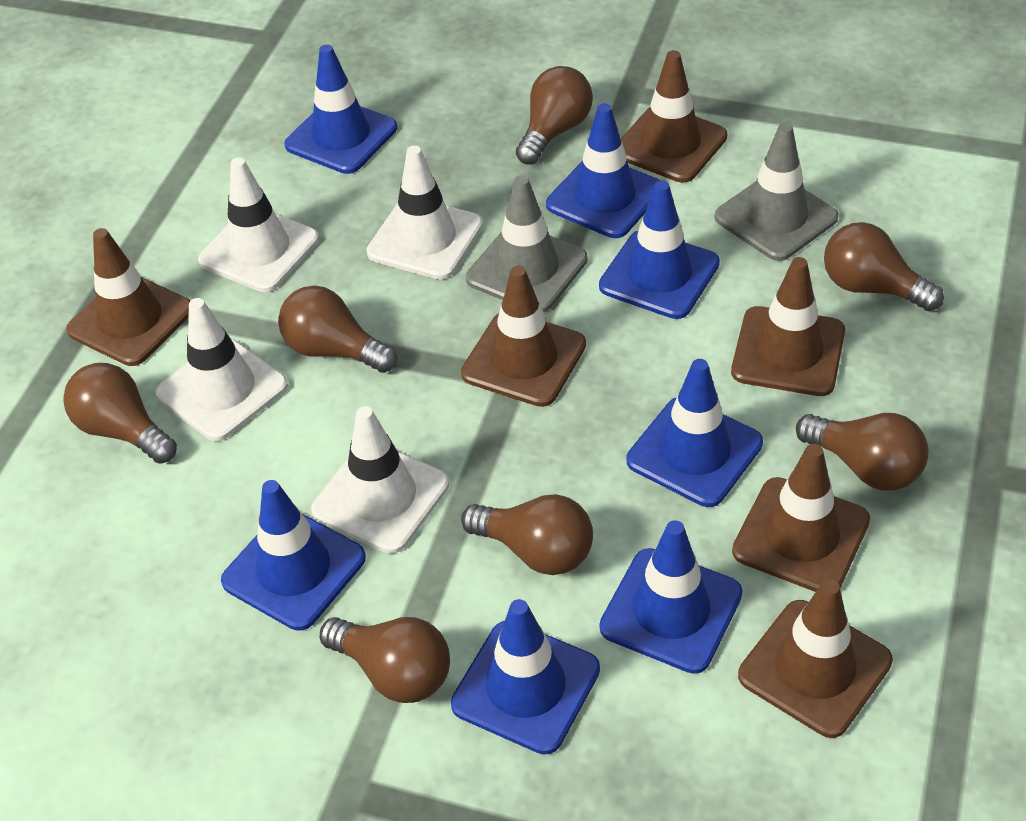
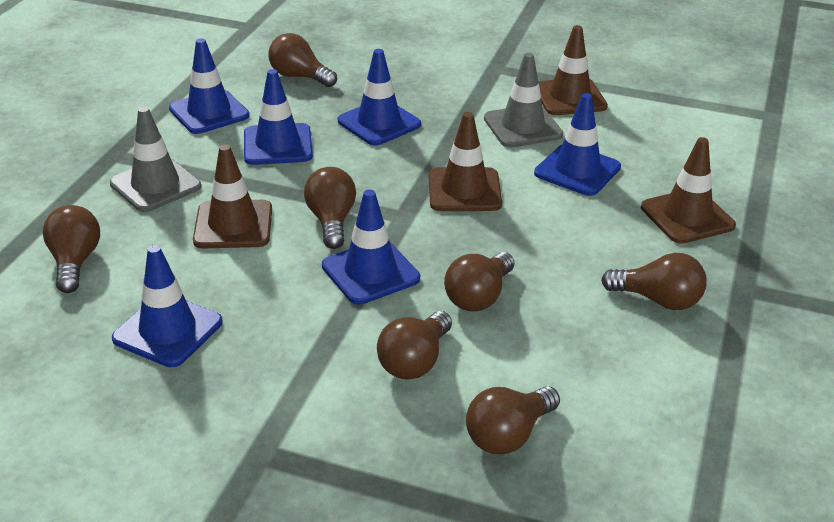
blue traffic cone: [221,480,366,631] [285,45,397,174] [451,599,600,754] [546,103,661,238] [599,180,720,319] [600,520,742,674] [627,359,763,507] = 7 -> [112,245,223,367] [169,39,250,134] [244,69,313,165] [322,190,420,305] [338,49,421,145] [534,94,621,196] = 6
brown traffic cone: [66,228,191,366] [461,266,586,407] [621,50,727,183] [731,257,845,396] [732,444,870,592] [738,579,893,738] = 6 -> [193,144,272,248] [428,112,502,211] [539,25,608,115] [641,137,736,244] = 4
white traffic cone: [156,298,288,441] [198,157,319,292] [311,406,449,554] [366,146,483,280] = 4 -> none = 0

